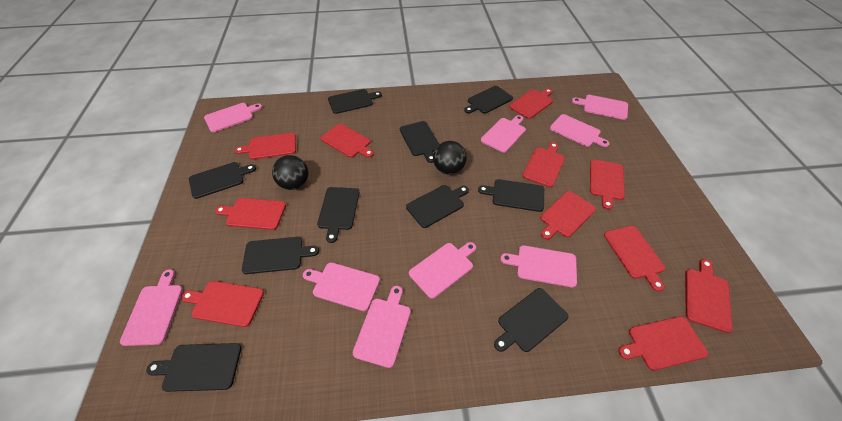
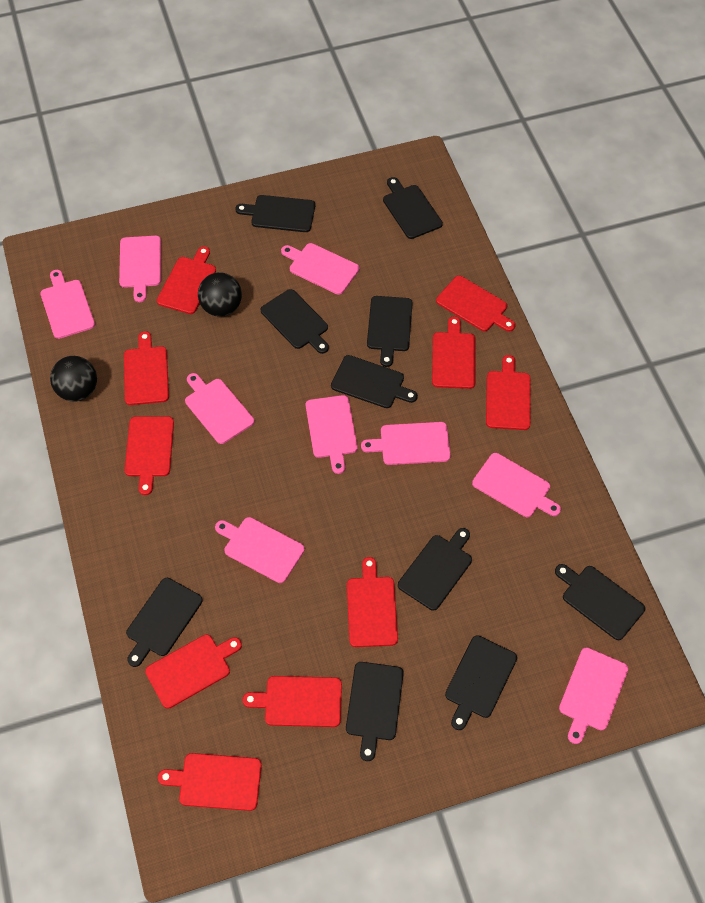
red cutting board: [181,281,264,327] [215,198,286,230] [235,133,296,160] [321,124,374,158] [509,88,553,119] [522,142,565,187] [540,191,596,240] [590,159,625,210] [604,226,665,292] [618,316,708,371] [685,259,733,333] = 11 -> [124,331,169,405] [125,416,174,495] [145,635,242,709] [157,246,216,314] [158,753,262,811] [243,676,342,727] [347,557,398,647] [432,316,476,389] [436,276,515,332] [486,355,530,430] = 10

